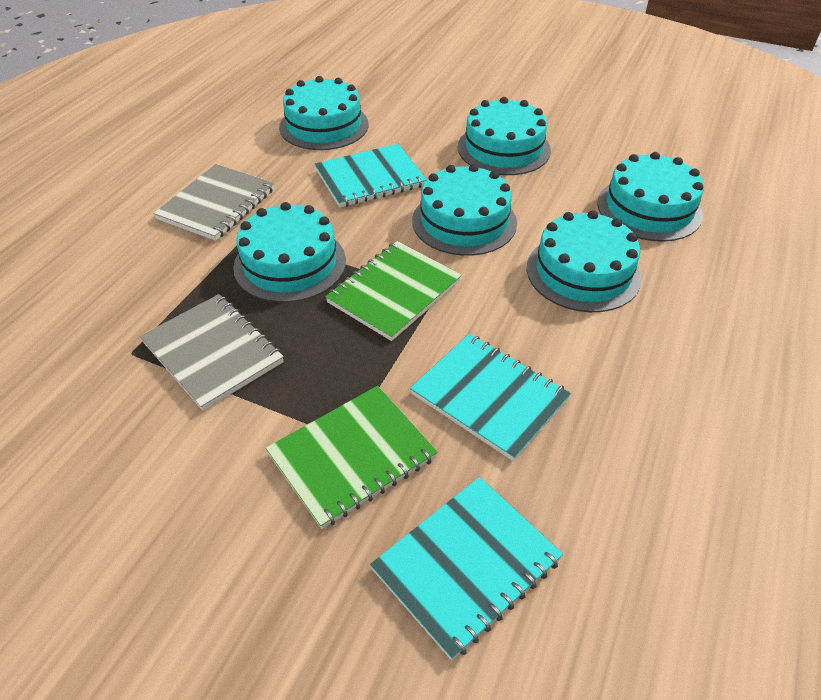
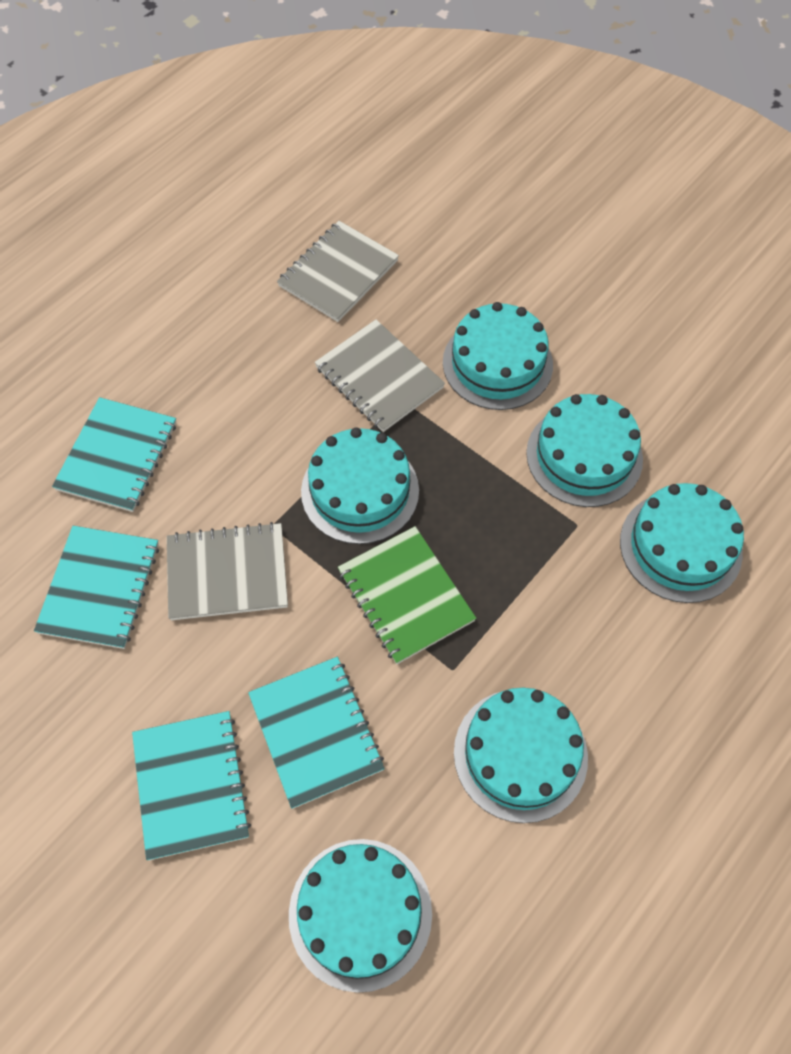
green notebook: [266,386,438,529] [325,241,462,341] = 2 -> [338,526,476,664] = 1
grey notebook: [140,294,284,411] [153,164,274,241] = 2 -> [167,522,288,620] [277,221,399,322] [314,319,445,432] = 3
turquoise notebook: [315,144,427,208] [370,477,563,660] [410,334,571,461] = 3 -> [34,526,159,649] [52,397,176,512] [132,711,251,860] [248,657,385,809] = 4

